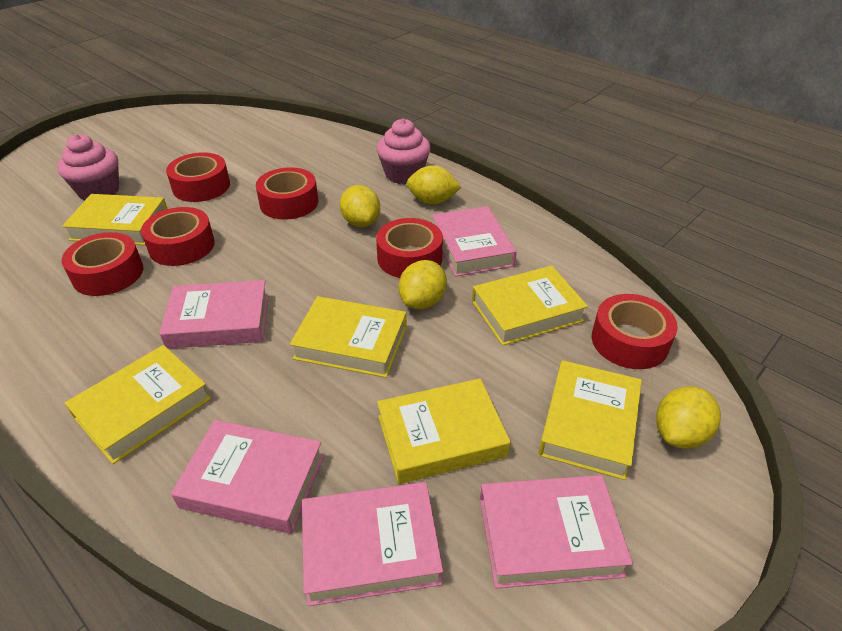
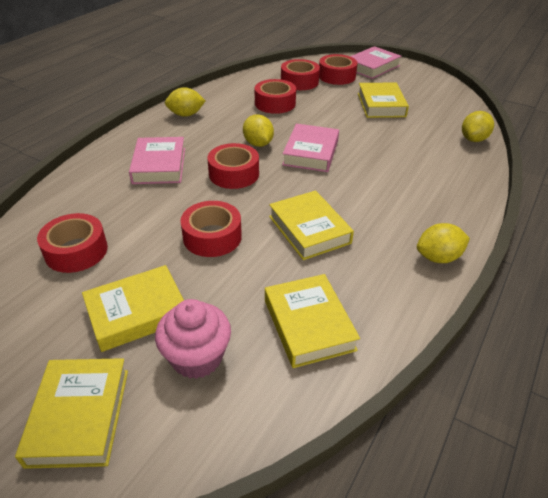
pink book: [159,280,269,349] [171,420,324,534] [302,482,443,606] [432,206,517,277] [480,475,633,588] = 5 -> [129,137,185,184] [282,124,339,172] [350,46,402,79] = 3
pink cupcake: [57,134,119,201] [376,118,431,184] = 2 -> [155,299,231,379] = 1
yellow book: [62,194,167,245] [65,345,211,464] [290,296,407,378] [377,378,510,484] [472,266,588,346] [538,360,642,480] = 6 -> [15,358,128,469] [82,265,184,352] [265,274,360,368] [269,191,354,260] [358,83,409,118] = 5

